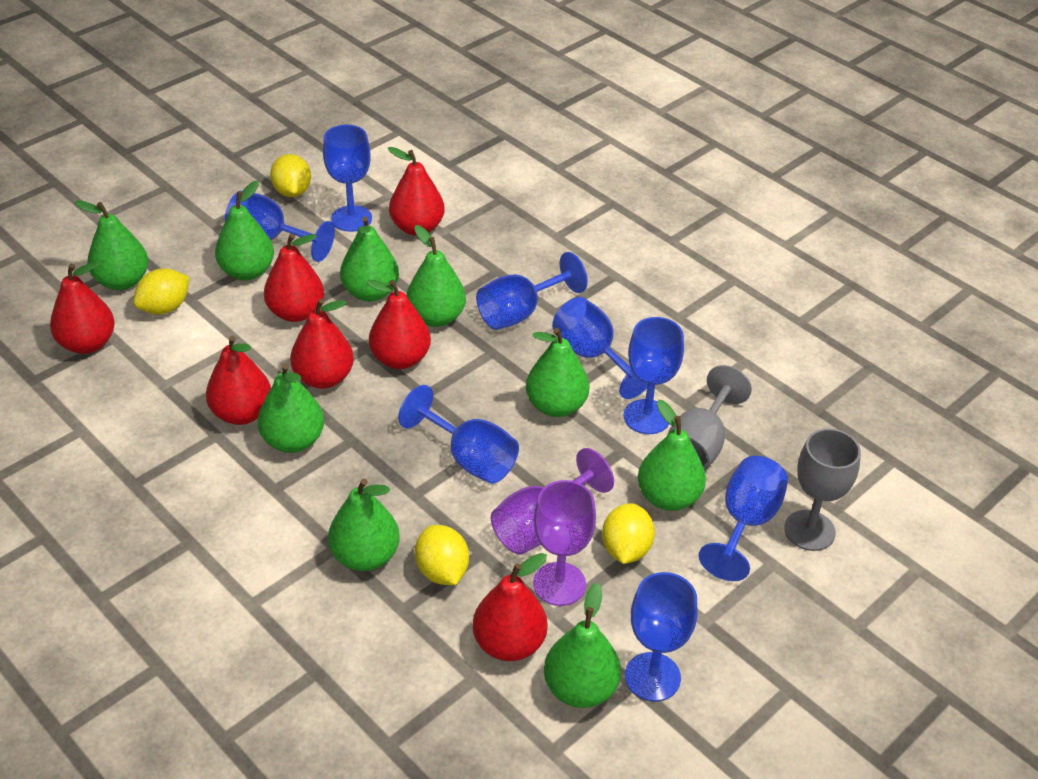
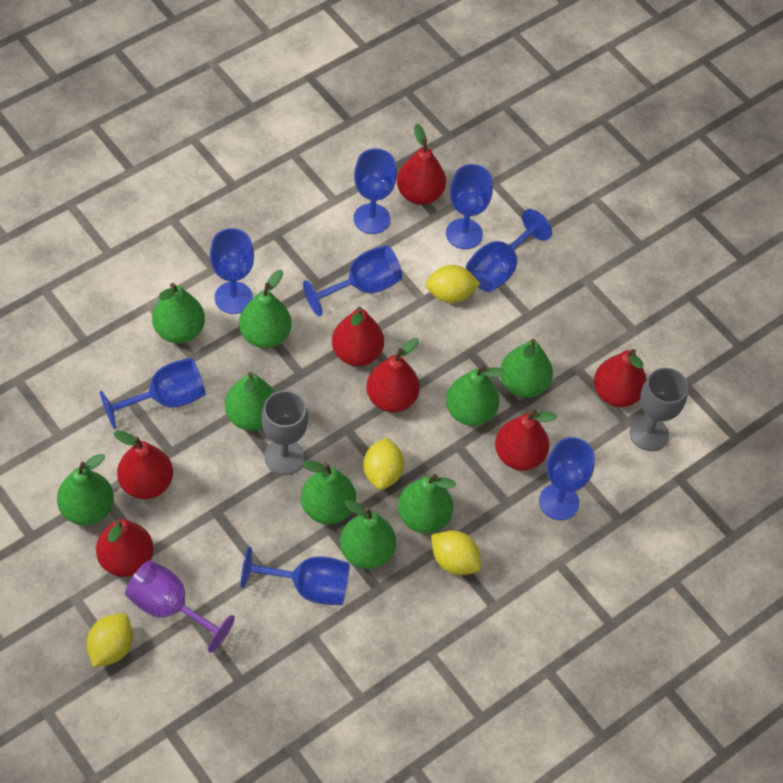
purple goblet: [491,448,614,555] [533,480,596,606] = 2 -> [125,560,235,653] = 1

